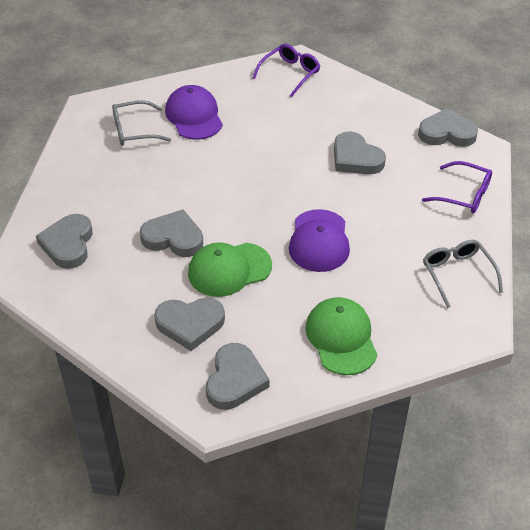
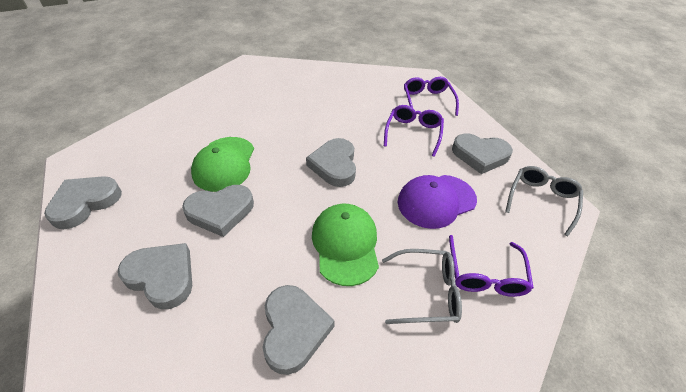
purple cap: [165,85,223,140] [289,209,350,272] = 2 -> [398,175,477,229] = 1
purple glasses: [253,44,320,97] [422,161,492,213] = 2 -> [384,105,444,157] [404,77,459,116] [449,235,534,297] = 3

